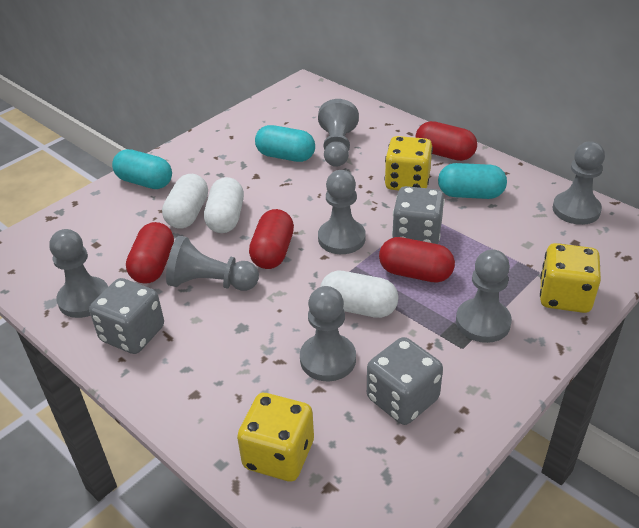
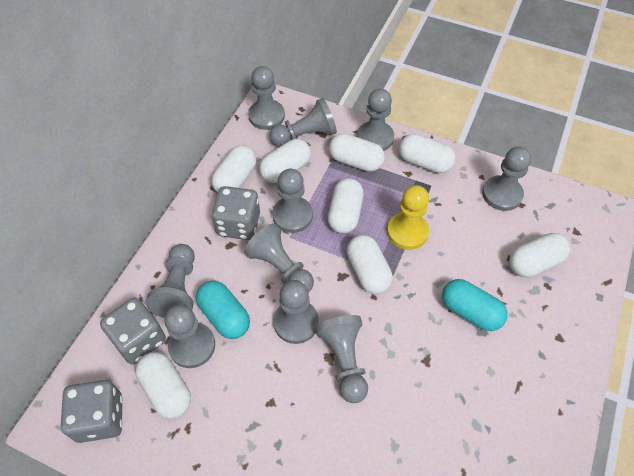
grey pawn: [49,229,108,318] [166,236,259,291] [300,286,356,381] [318,99,359,167] [318,170,366,254] [456,249,512,343] [553,141,605,225] = 7 -> [146,244,195,318] [164,304,215,368] [244,223,314,292] [248,66,285,130] [270,98,337,147] [272,169,313,233] [273,280,319,344] [315,315,368,403] [357,88,394,151] [482,147,531,211] = 10
red capsule: [126,222,174,283] [249,209,294,269] [379,237,455,283] [416,121,477,161] = 4 -> none = 0
turquoise capsule: [112,149,172,189] [255,125,315,162] [438,163,507,199] = 3 -> [196,281,250,339] [442,279,508,331] = 2
white capsule: [162,174,208,229] [204,177,244,233] [320,271,398,318] = 3 -> [135,352,191,419] [212,145,256,193] [259,139,311,183] [328,178,364,234] [329,133,385,172] [347,235,393,294] [399,134,455,173] [509,233,570,277] = 8
yellow dice: [237,393,314,481] [384,136,433,190] [540,243,601,313] = 3 -> none = 0
yellow pawn: none = 0 -> [387,185,429,250] = 1

